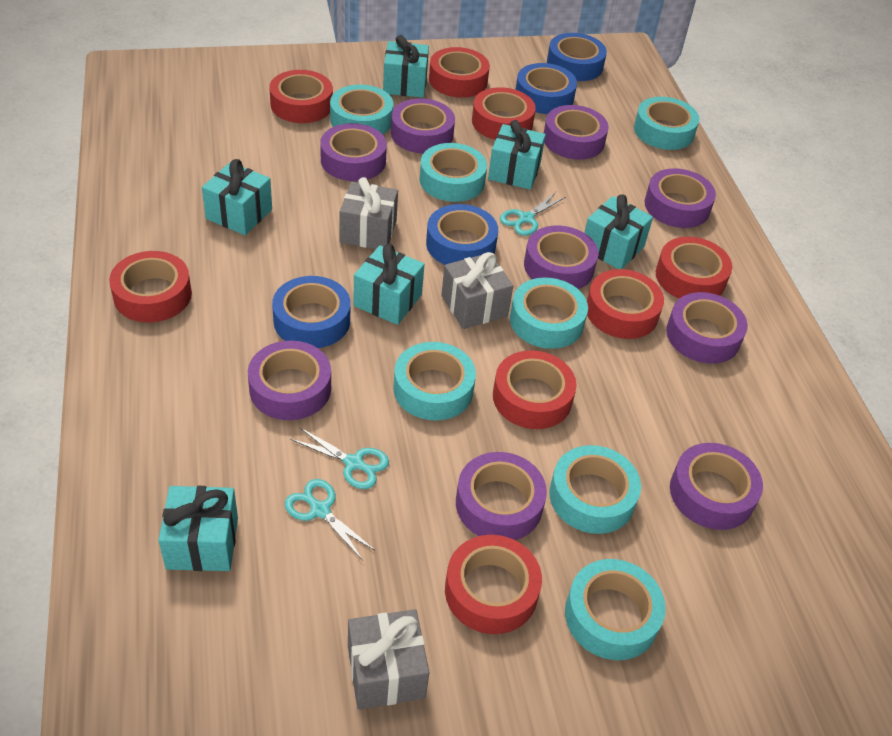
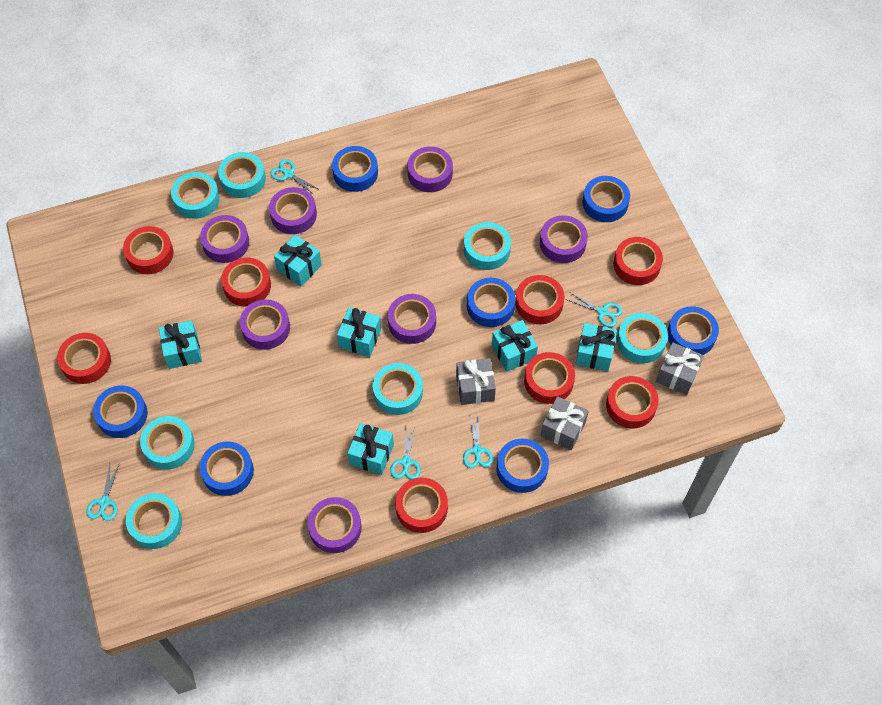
blue tape: [272,276,350,348] [426,204,498,265] [515,63,577,114] [547,33,607,81] = 4 -> [93,385,148,438] [199,442,254,496] [332,146,378,192] [467,278,515,327] [497,438,549,493] [583,176,630,222] [667,306,719,355] = 7
purple tape: [248,341,331,420] [320,123,387,181] [391,98,455,154] [456,452,547,540] [524,225,599,289] [544,105,608,160] [645,168,716,228] [666,292,748,364] [670,443,763,530] = 9 -> [200,215,249,263] [240,299,290,350] [269,187,317,234] [307,497,362,553] [388,294,436,344] [407,146,453,192] [540,215,588,263] = 7
turquoise scissors: [285,479,376,561] [290,427,389,489] [500,192,566,236] = 3 -> [86,464,119,521] [270,159,320,195] [390,425,421,480] [463,413,493,468] [566,292,623,327] = 5

